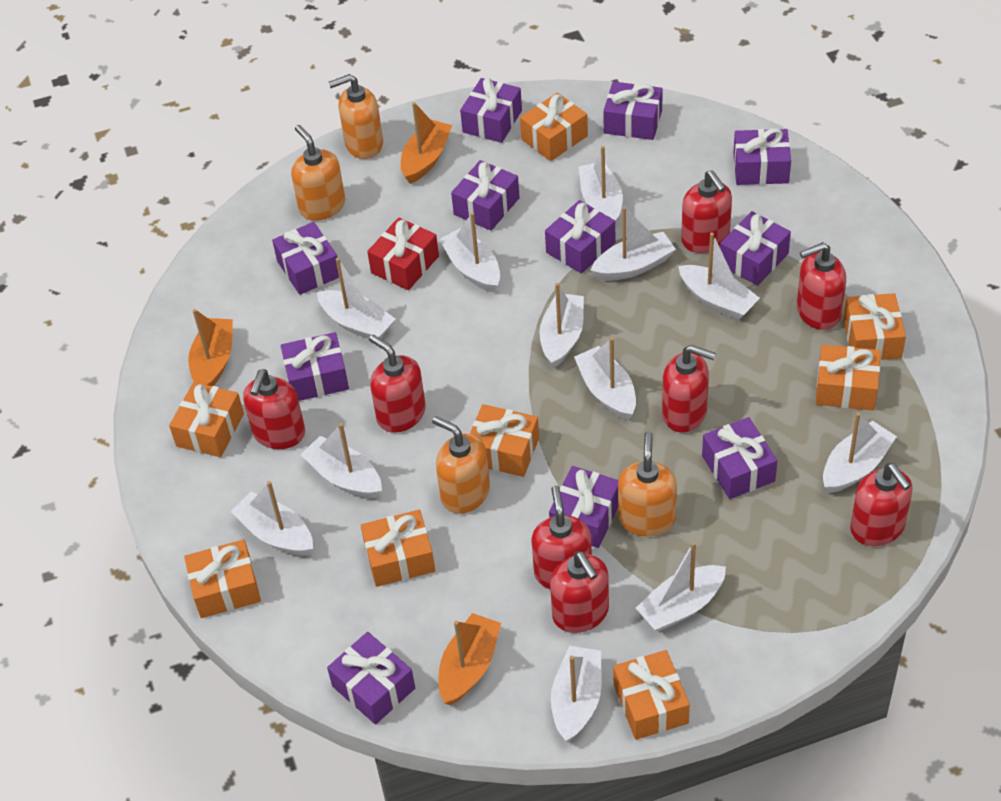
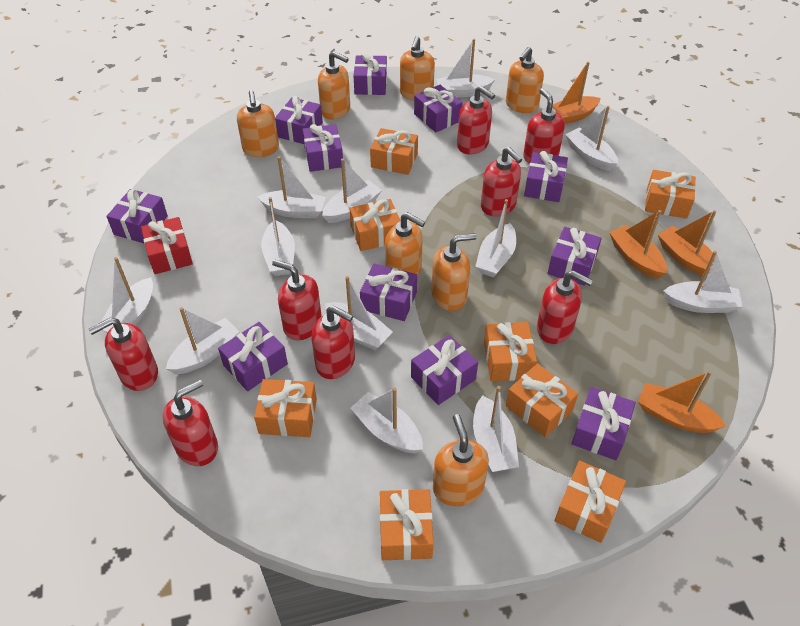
orange boat: [188,309,233,386] [401,102,452,184] [439,613,501,705] = 3 -> [552,62,601,124] [609,210,667,279] [638,371,726,433] [658,210,716,277] = 4
orange soap dispenser: [291,125,345,221] [329,74,383,159] [432,416,490,514] [618,431,677,536] = 4 -> [237,90,279,157] [318,51,350,120] [385,212,425,277] [400,36,435,101] [432,233,477,311] [433,414,489,506] [506,47,544,113] = 7

